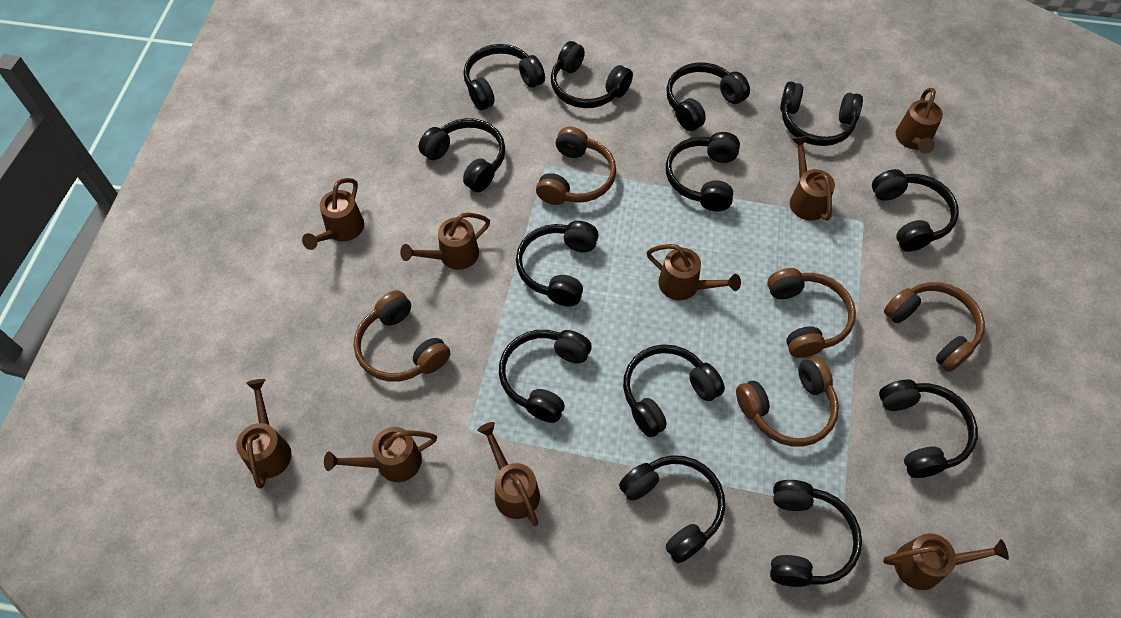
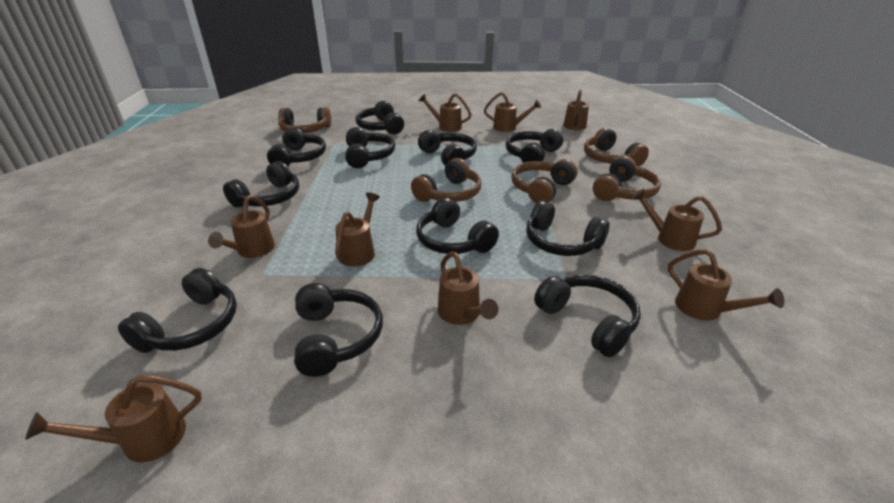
black headphones: [419,118,505,192] [464,44,545,110] [499,330,592,423] [516,221,599,306] [551,41,633,108] [619,455,725,563] [623,344,725,437] [666,62,750,131] [666,132,740,212] [770,480,862,587] [780,81,863,146] [872,169,959,252] [879,380,978,478] = 13 -> [118,268,237,353] [223,161,299,208] [267,127,326,167] [294,283,383,377] [345,127,395,168] [355,101,404,134] [416,198,499,254] [418,130,477,165] [506,129,563,163] [526,201,610,256] [534,274,641,357] = 11

